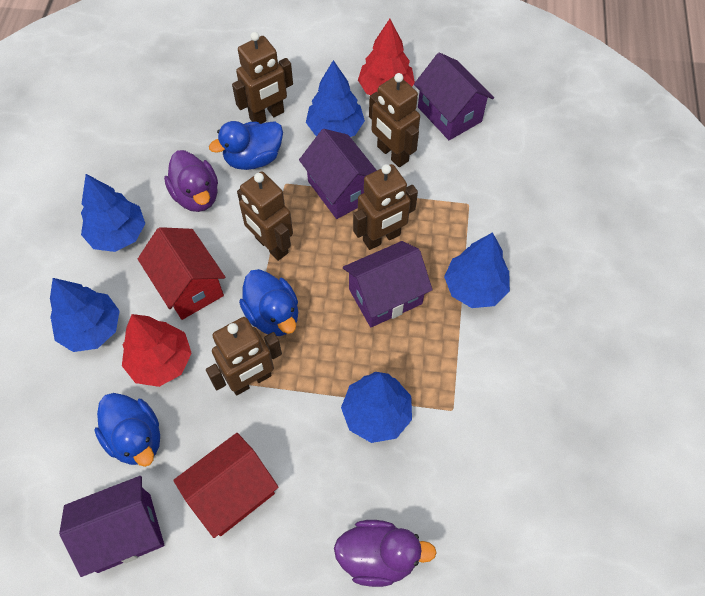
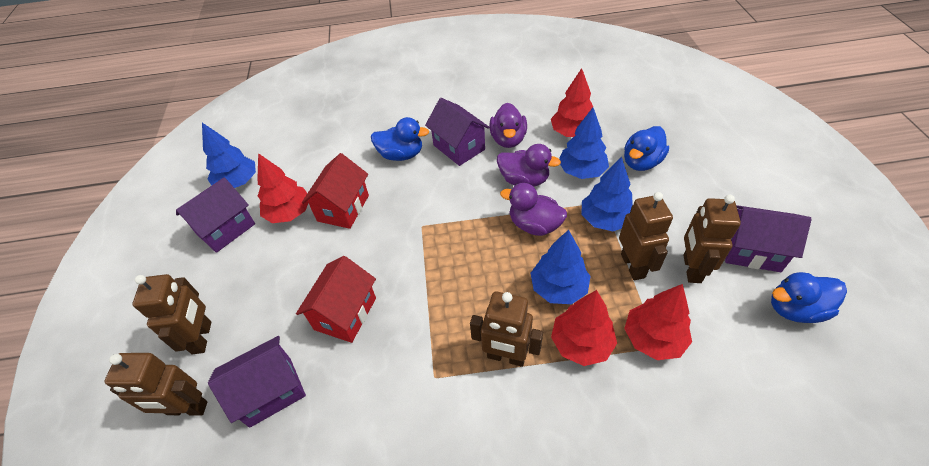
blue tree: [50,278,120,352] [81,174,145,252] [306,60,365,137] [341,372,412,443] [444,232,510,308] = 5 -> [202,123,256,188] [531,230,590,304] [559,108,609,179] [581,157,633,231] = 4
purple duck: [164,150,218,212] [334,520,437,587] = 2 -> [489,103,527,148] [497,144,561,187] [500,183,567,236] = 3
red tree: [122,314,192,387] [358,19,415,95] = 2 -> [258,153,308,223] [551,68,593,137] [551,290,617,366] [624,284,692,360] = 4

